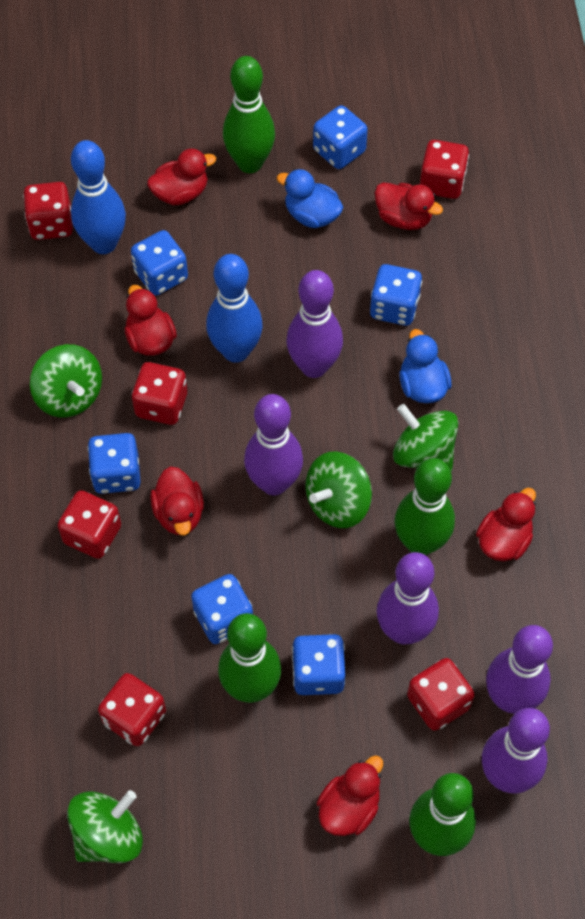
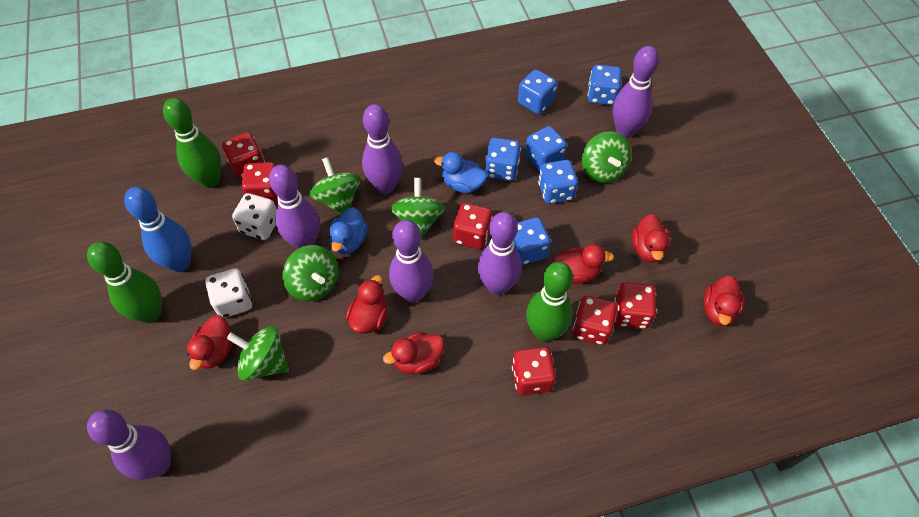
blue bowling pin: [71,140,126,254] [206,254,263,363] = 2 -> [124,187,191,272] = 1
green bowling pin: [218,613,281,703] [223,56,275,173] [395,458,455,555] [409,773,476,856] = 4 -> [87,242,162,323] [163,98,221,188] [526,262,573,342] = 3
green spinning top: [30,344,102,417] [67,790,143,863] [305,451,372,528] [393,404,458,472] = 4 -> [227,326,289,381] [282,245,339,301] [310,157,361,214] [391,178,445,238] [582,131,632,183] = 5
purple bowling pin: [244,394,303,496] [286,270,343,378] [377,552,439,645] [482,708,550,794] [486,625,553,714] = 5 -> [87,409,171,480] [269,165,320,249] [362,104,403,194] [389,220,433,303] [478,212,522,295] [613,46,659,138] = 6
white dice: none = 0 -> [205,268,252,318] [232,193,277,240] = 2

